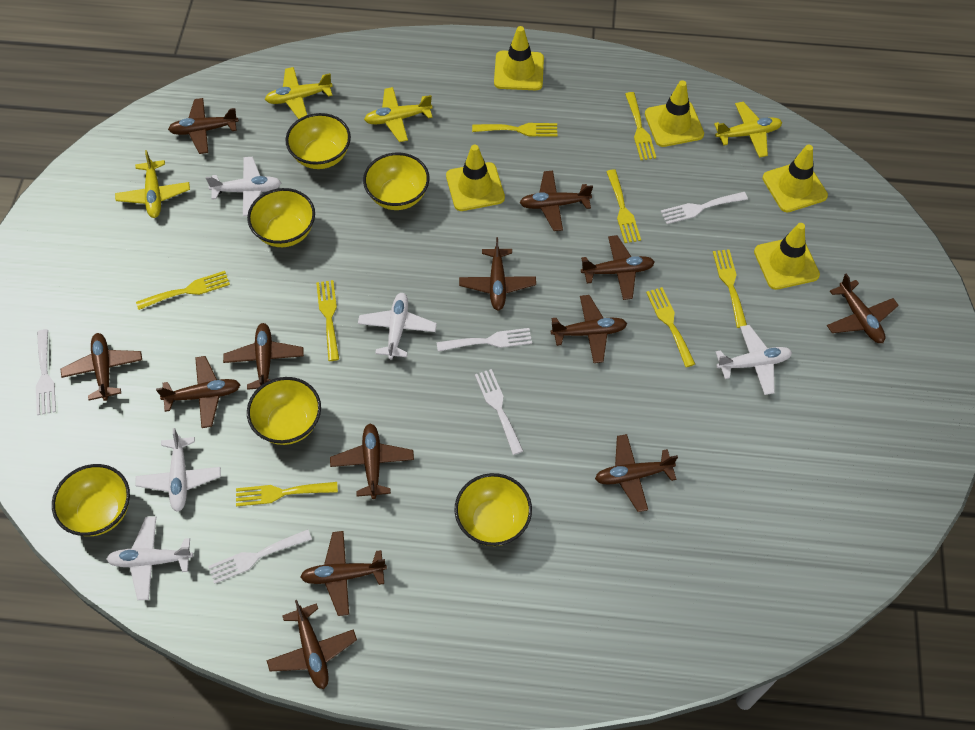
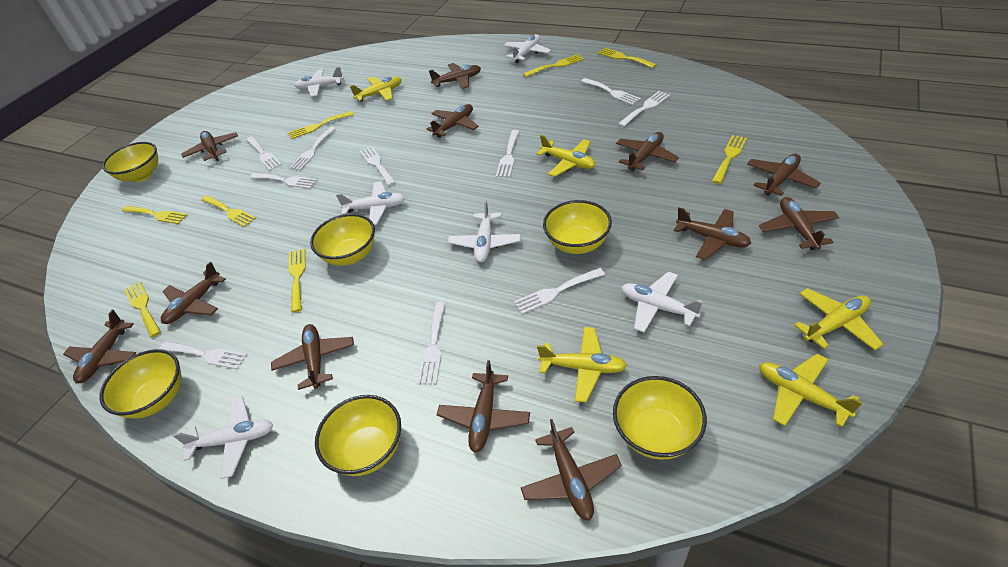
brown plane: [61,333,142,401] [156,356,241,428] [168,98,239,154] [223,323,304,390] [267,600,357,689] [300,531,387,616] [330,424,414,499] [459,237,536,311] [520,171,593,231] [551,295,627,363] [581,235,655,300] [595,434,678,512] [827,273,899,343] = 13 -> [63,310,136,383] [161,262,226,324] [181,131,238,161] [271,324,354,390] [427,104,479,138] [429,63,481,89] [437,360,530,453] [521,419,622,521] [616,132,679,171] [674,207,751,260] [747,154,821,196] [759,197,839,250] = 12
white fork: [36,329,56,415] [208,529,312,584] [437,328,532,352] [475,369,523,455] [661,192,748,224] = 5 -> [159,341,247,369] [246,136,282,171] [250,173,317,189] [289,127,336,170] [360,146,396,186] [417,302,446,384] [496,130,519,177] [514,268,605,314] [581,78,641,105] [618,91,670,127] = 10
white plane: [106,516,193,600] [135,428,221,512] [206,157,281,216] [358,293,437,359] [716,325,792,395] = 5 -> [173,396,273,479] [294,67,344,97] [336,181,405,225] [448,200,521,262] [504,34,551,63] [621,272,703,333] = 6
yellow plane: [115,150,190,218] [265,67,333,119] [364,87,433,142] [714,102,782,158] = 4 -> [350,77,402,102] [536,135,595,177] [537,327,627,402] [759,354,863,427] [794,288,884,350] = 5
yellow traffic cone: [446,145,505,211] [494,26,544,90] [645,80,704,147] [754,223,820,290] [762,145,828,212] = 5 -> none = 0

